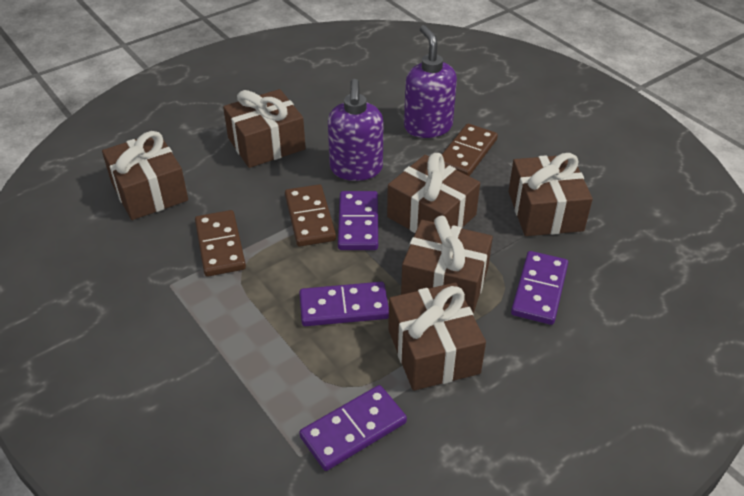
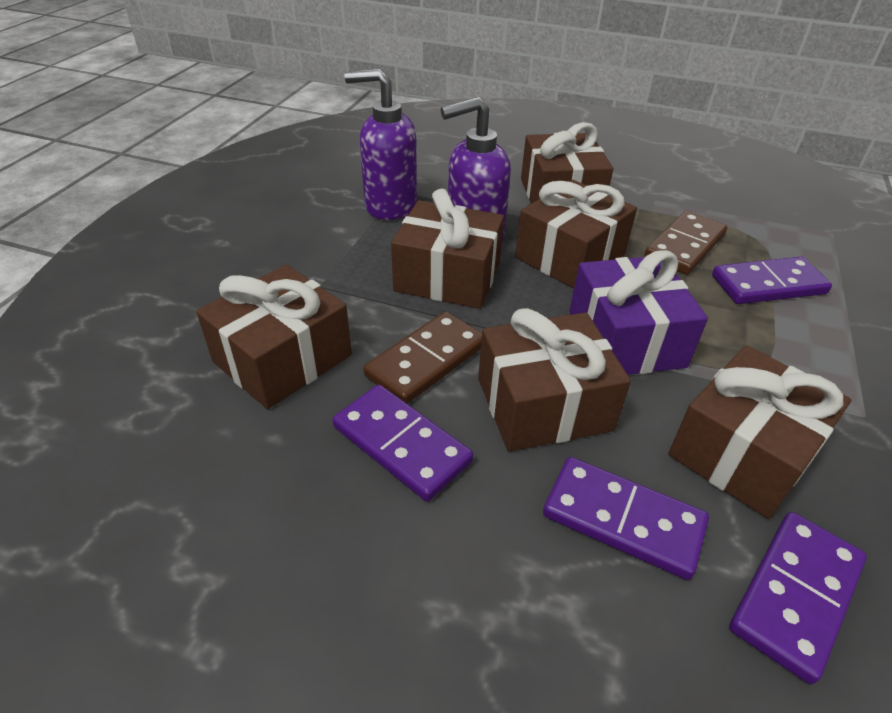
brown domino: [195,210,246,277] [285,184,336,247] [442,124,498,176] = 3 -> [364,312,482,404] [644,211,727,275] = 2
purple gift: none = 0 -> [569,250,708,375] = 1

